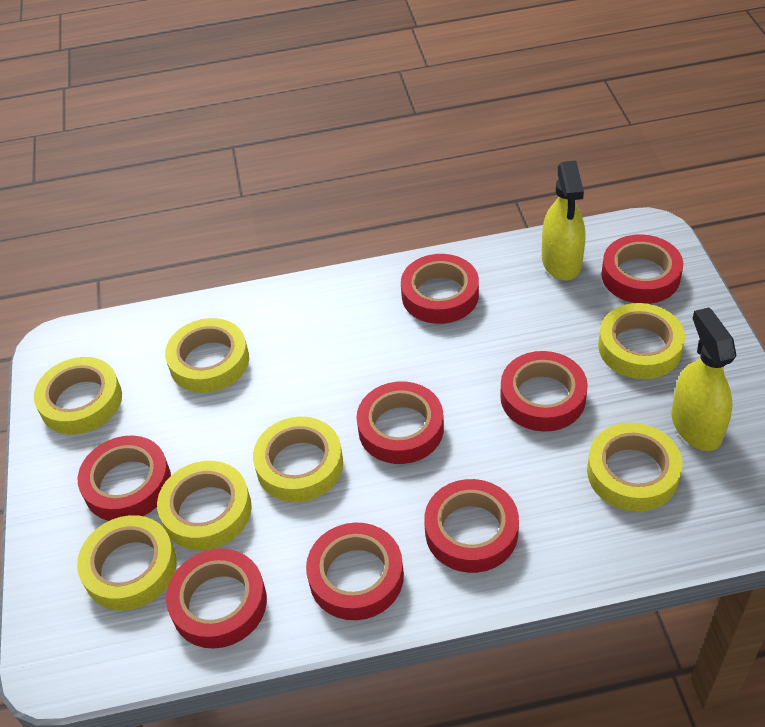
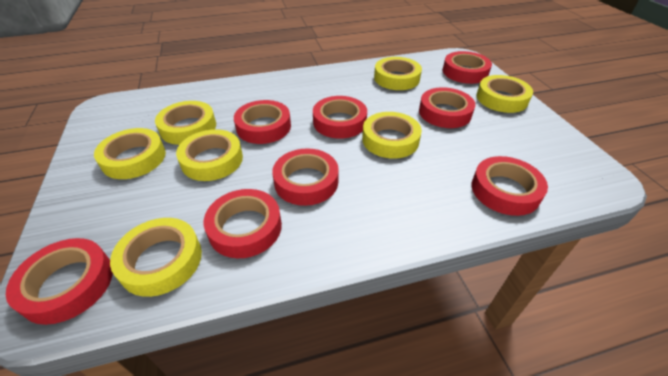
yellow spray bottle: [542,161,585,281] [671,307,736,451] = 2 -> none = 0

